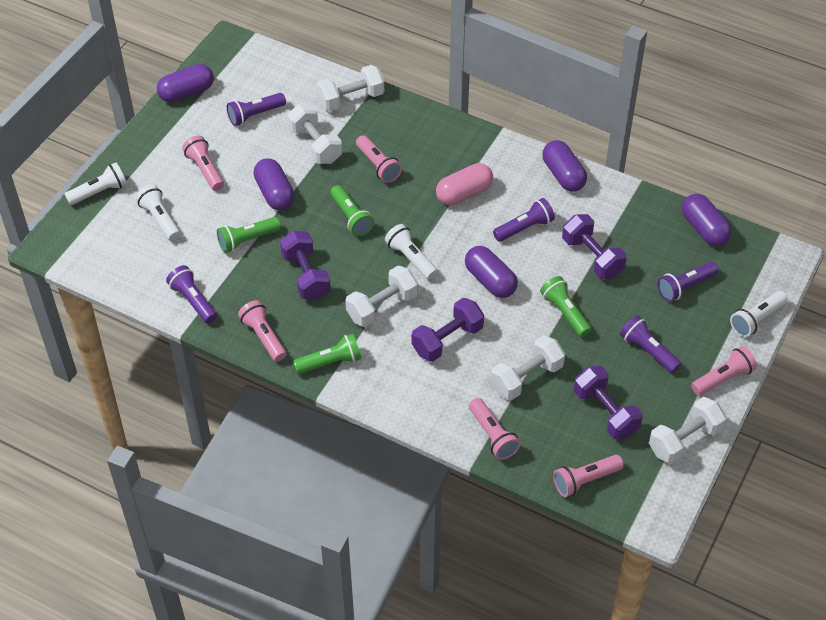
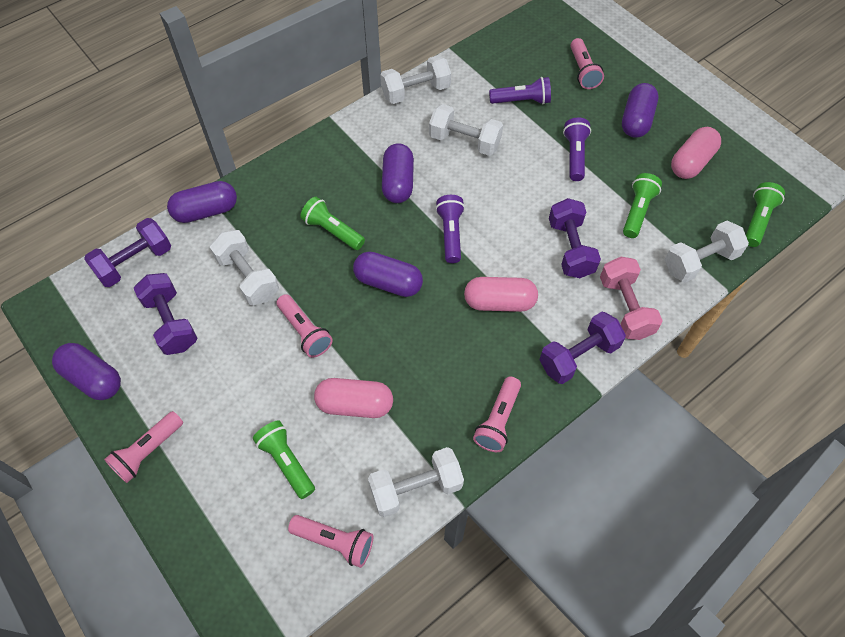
pink capsule: [436,163,493,205] = 1 -> [314,378,393,418] [464,277,538,312] [671,127,721,179] = 3
pink dumbbell: none = 0 -> [600,257,663,340] = 1
pink flashlight: [182,136,224,191] [238,300,287,362] [356,135,402,183] [469,398,520,460] [553,455,624,497] [691,346,757,396] = 6 -> [104,411,183,483] [276,294,333,358] [288,515,373,568] [473,377,521,452] [570,38,604,89] = 5
purple flashlight: [166,265,217,323] [227,93,286,126] [493,198,555,242] [620,315,681,373] [657,261,719,302] = 5 -> [436,195,465,263] [489,77,551,104] [563,118,591,181] = 3
white flashlight: [65,162,127,205] [136,185,180,241] [385,224,438,280] [730,291,788,337] = 4 -> none = 0

